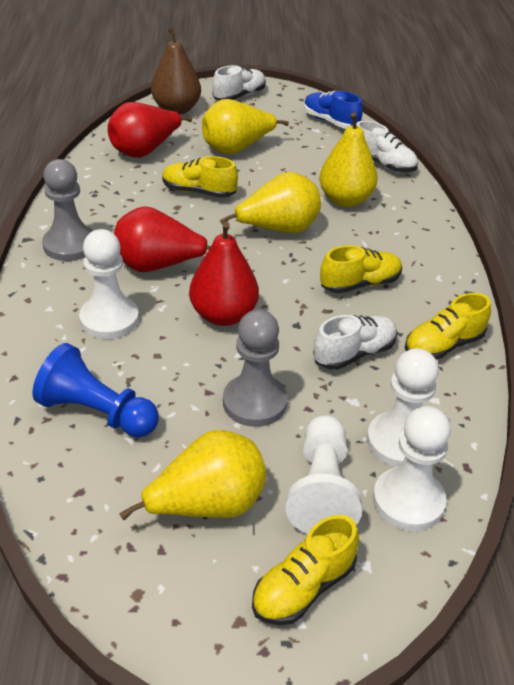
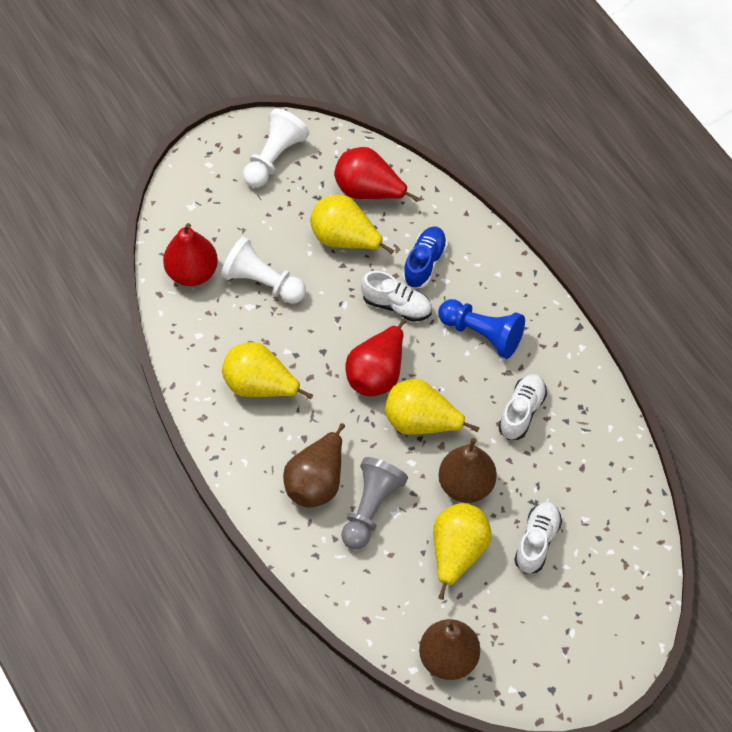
brown pear: [151,27,201,115] = 1 -> [283,423,345,508] [419,619,480,680] [439,438,497,503] = 3
grey pawn: [42,159,93,261] [223,309,288,427] = 2 -> [341,457,408,549] = 1
white pawn: [79,229,139,339] [286,415,362,534] [367,348,439,467] [373,406,451,531] = 4 -> [221,237,306,304] [243,108,309,188] = 2
yellow shoe: [162,156,238,198] [252,515,359,625] [320,245,402,293] [405,293,491,360] = 4 -> none = 0

